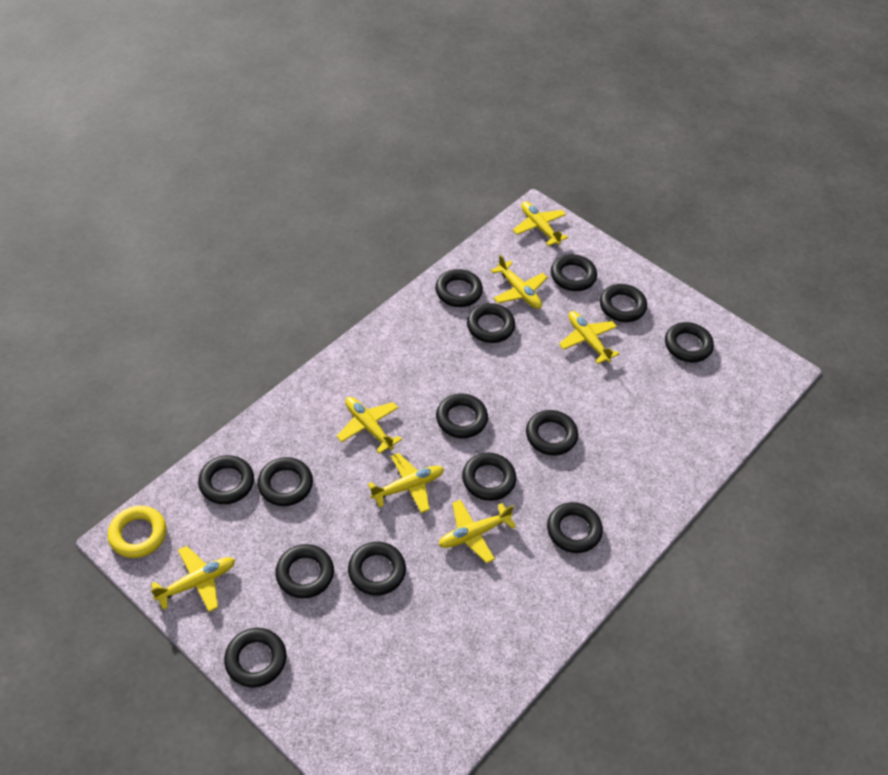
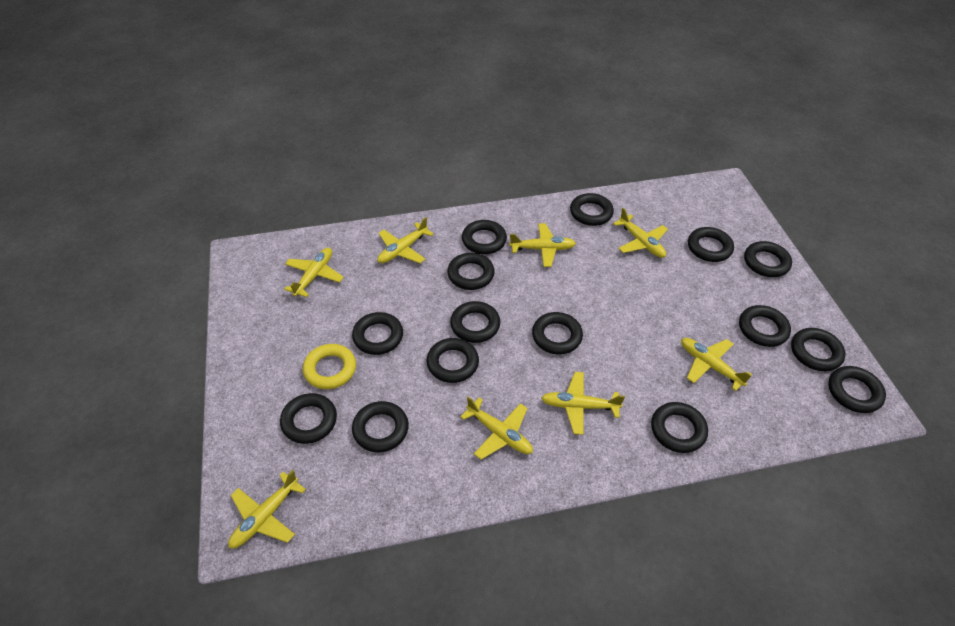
black ring: [198,455,254,504] [224,628,286,688] [257,457,313,506] [275,544,334,598] [348,542,406,596] [435,269,483,307] [436,394,488,438] [462,453,516,501] [467,303,515,343] [526,410,578,455] [547,502,603,553] [551,254,597,291] [600,284,647,322] [665,322,714,362] = 14 -> [280,393,337,444] [352,312,403,355] [352,401,409,452] [427,338,479,383] [447,253,495,290] [450,301,500,343] [462,220,507,254] [532,312,583,354] [570,193,614,226] [651,402,708,453] [688,227,734,262] [739,305,791,347] [744,241,792,277] [791,328,846,371] [828,366,886,413] = 15
yellow plane: [151,546,235,612] [337,397,402,454] [368,453,444,513] [439,500,516,563] [490,254,548,309] [513,201,568,246] [559,311,619,364] = 7 -> [228,470,306,548] [284,248,344,297] [377,217,434,263] [460,397,533,460] [509,223,576,267] [541,372,625,435] [613,208,668,258] [681,338,752,391] = 8

